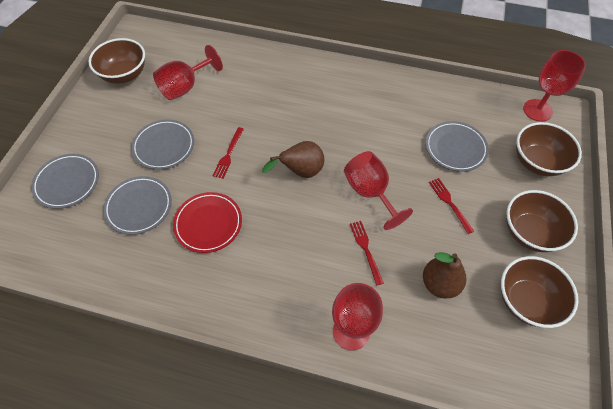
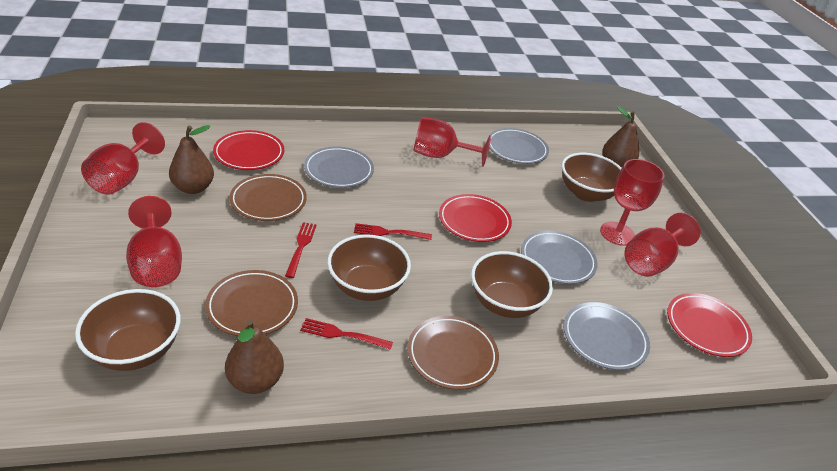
brown pear: [262,141,324,178] [423,252,466,298] = 2 -> [169,125,214,194] [225,319,284,394] [603,106,639,168] = 3
brown plate: none = 0 -> [205,270,298,336] [230,174,307,221] [407,316,499,390] = 3
red goblet: [153,45,223,100] [332,283,383,351] [344,151,413,230] [523,50,586,122] = 4 -> [81,122,165,195] [126,196,182,287] [414,117,491,167] [600,159,665,246] [624,213,701,276] = 5
red plate: [173,192,242,253] = 1 -> [213,130,284,170] [439,194,512,242] [667,293,752,357] = 3

